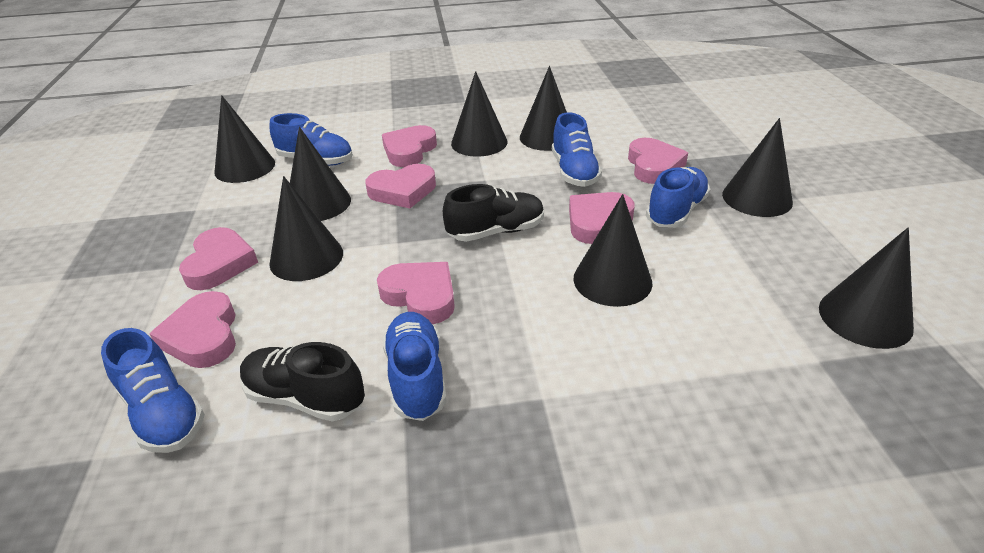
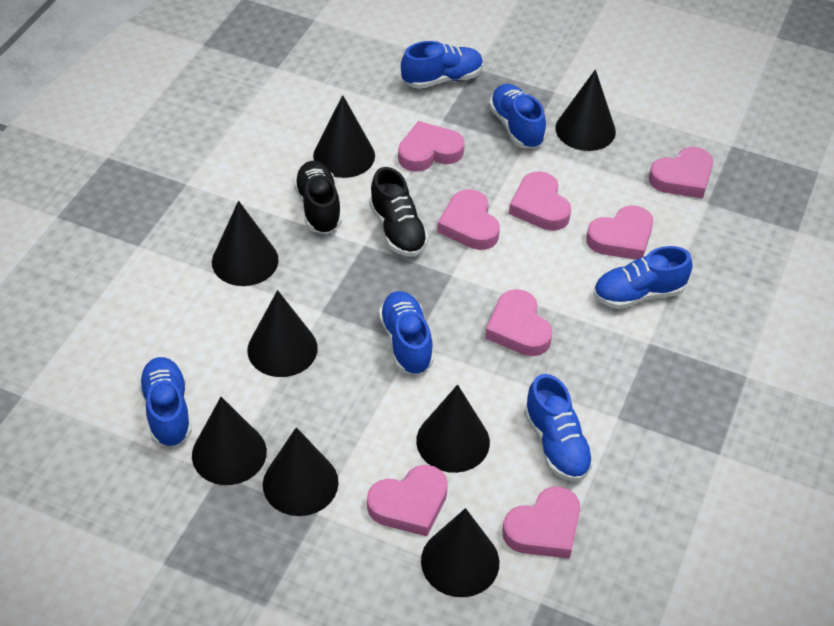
blue shoe: [101,328,205,453] [269,113,353,166] [382,312,447,421] [552,112,602,187] [646,167,710,228] = 5 -> [138,357,192,447] [379,291,434,375] [401,41,483,89] [489,84,546,149] [524,374,594,482] [593,246,693,309] = 6
pink heart: [149,291,236,368] [179,227,258,290] [365,164,436,208] [377,262,455,324] [382,125,437,167] [569,192,635,244] [628,138,688,184] = 7 -> [367,465,448,536] [398,121,465,172] [437,189,500,250] [485,289,553,356] [502,487,580,559] [509,171,571,231] [586,205,653,260] [649,147,713,198] = 8

